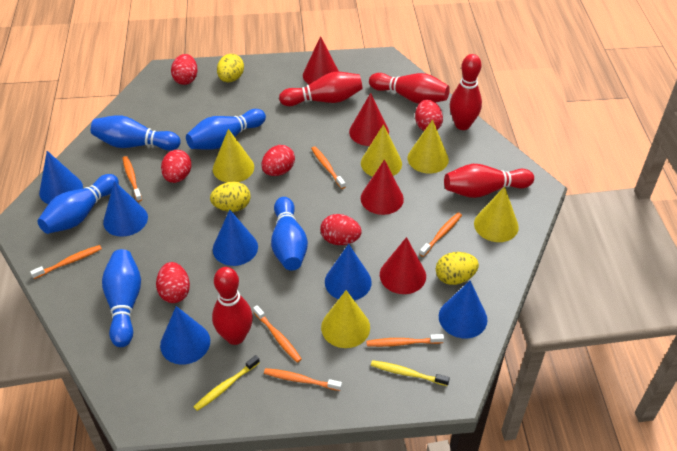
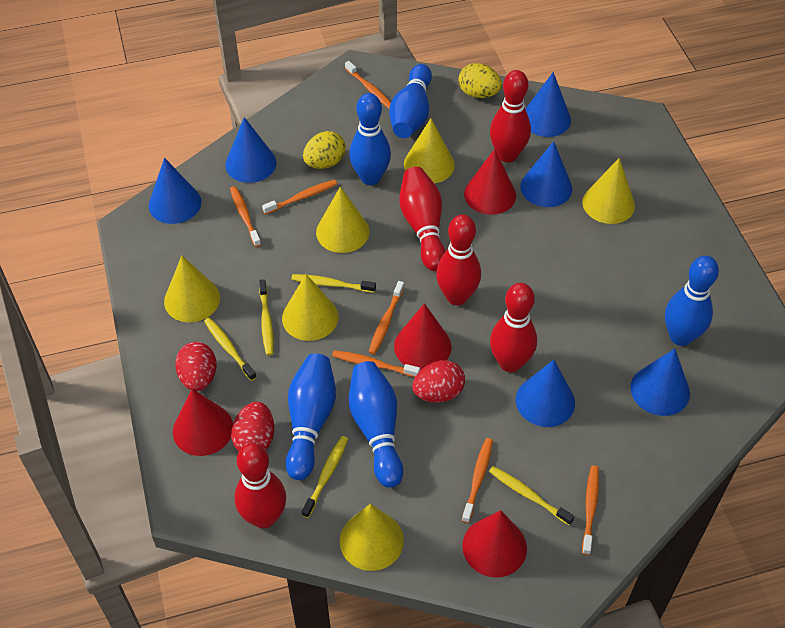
red egg: [156,262,190,303] [161,150,191,183] [171,54,198,85] [262,145,295,176] [320,214,362,245] [415,100,443,131] = 6 -> [175,342,217,391] [231,402,274,451] [412,360,465,403] = 3
yellow cone: [213,129,254,183] [321,290,370,348] [361,124,402,177] [407,120,449,173] [474,186,519,242] = 5 -> [164,255,220,322] [282,274,338,341] [316,186,370,253] [339,504,404,571] [404,118,455,183] [582,158,635,224] = 6
yellow egg: [210,182,250,212] [217,54,244,82] [436,252,479,285] = 3 -> [303,131,346,169] [459,63,502,98] = 2
yellow toothbrush: [194,355,260,411] [371,360,450,386] = 2 -> [204,318,256,381] [259,279,274,356] [291,274,376,293] [302,436,348,518] [489,466,574,525] = 5

